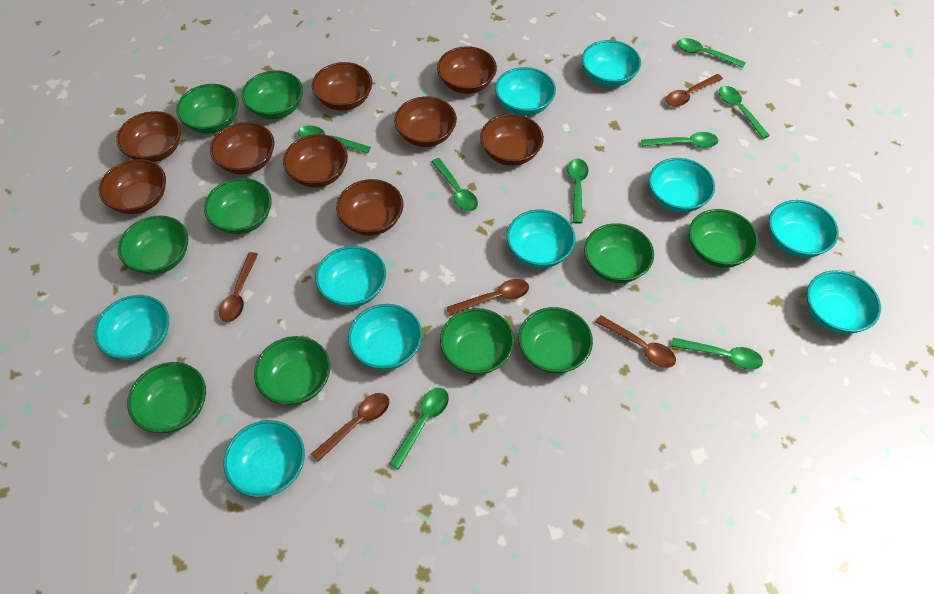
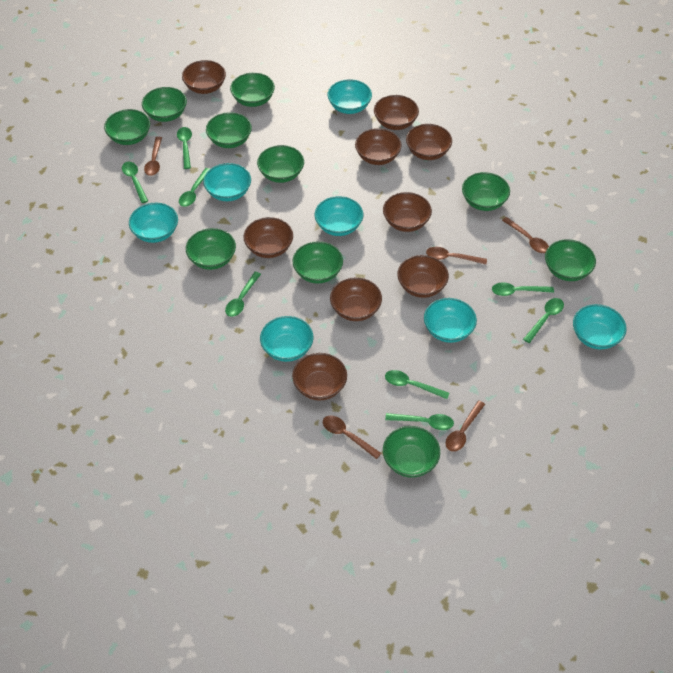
turquoise bowl: [94,295,169,360] [223,420,305,497] [315,246,386,307] [348,304,422,370] [495,67,556,116] [507,210,576,268] [582,40,641,87] [649,158,715,213] [769,200,839,258] [807,270,881,334] = 10 -> [129,203,178,243] [203,163,251,201] [260,316,313,362] [315,196,363,236] [328,79,372,114] [424,298,477,343] [573,304,627,349] = 7

